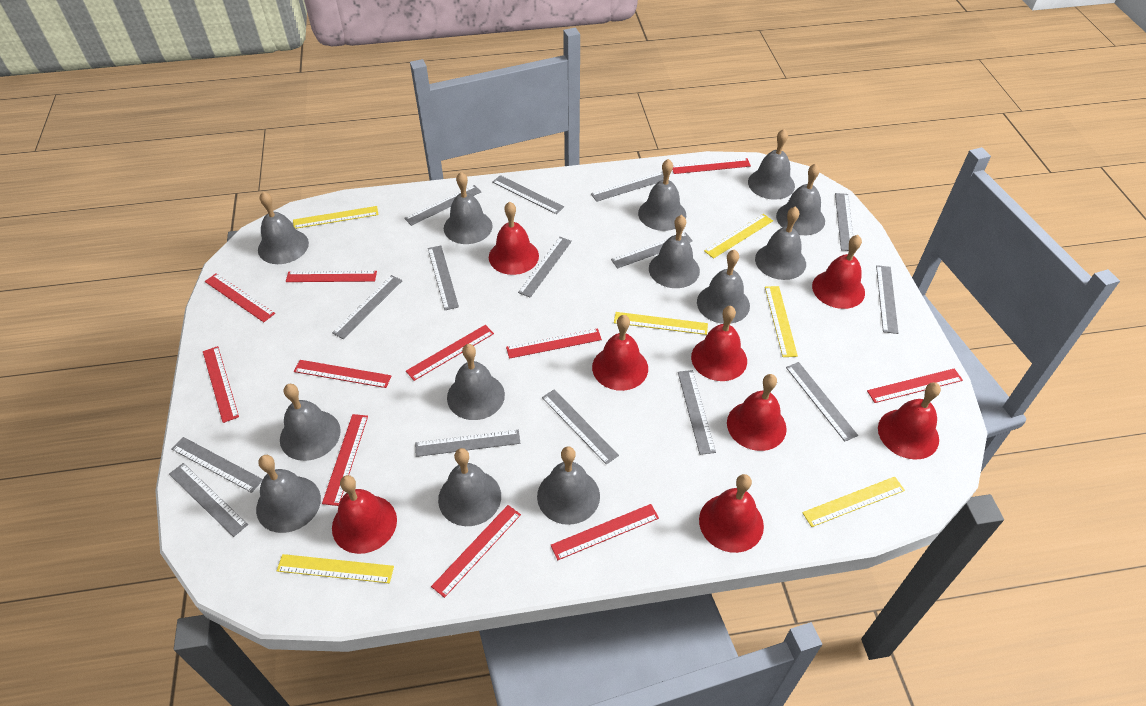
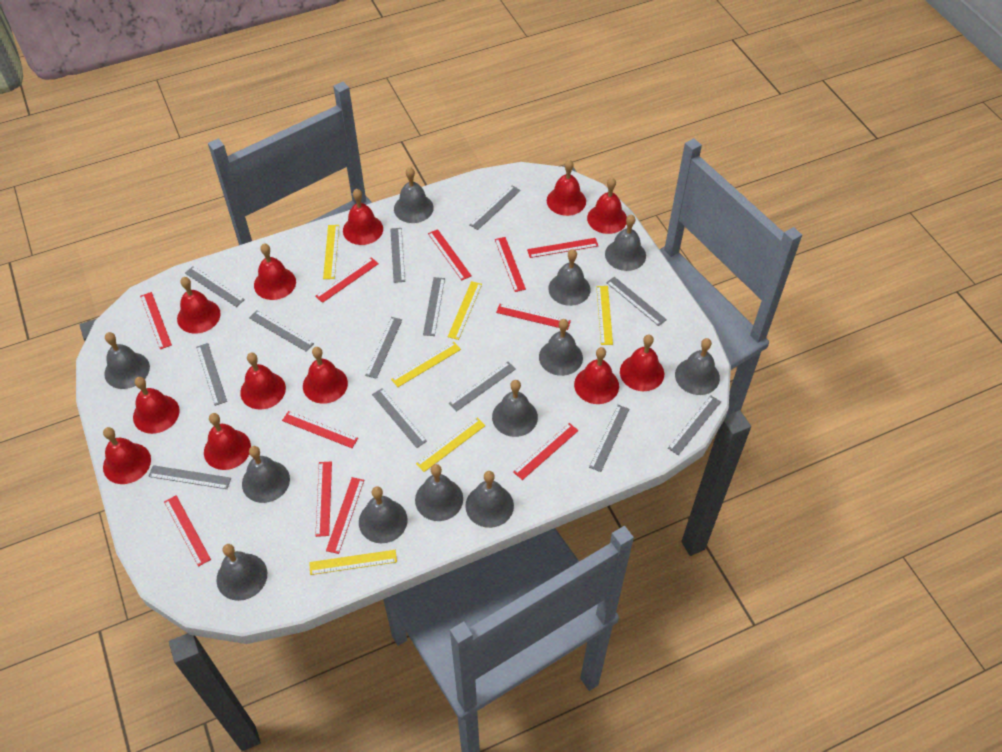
grey bell: [256,455,321,533] [258,192,309,264] [280,384,341,461] [438,448,501,526] [444,172,493,244] [447,344,505,420] [537,446,600,525] [638,159,686,231] [649,215,700,288] [697,249,750,324] [748,129,795,200] [755,207,806,280] [776,164,825,235] = 13 -> [104,332,150,389] [216,544,267,601] [242,446,290,503] [359,486,408,543] [394,167,434,223] [415,464,463,521] [465,471,514,528] [492,380,538,437] [539,319,583,376] [548,249,591,306] [605,214,646,271] [675,338,720,395] = 12
grey ruler: [169,463,248,537] [172,437,263,493] [332,275,403,339] [404,185,481,226] [415,430,520,457] [428,246,459,310] [492,175,564,214] [518,237,572,298] [542,389,619,465] [591,172,664,202] [611,232,693,269] [678,370,716,455] [786,362,858,442] [835,193,853,251] [876,265,898,334] = 15 -> [148,465,231,489] [185,266,245,307] [196,343,227,406] [249,310,314,352] [365,317,402,379] [372,388,427,448] [390,228,405,283] [423,277,445,336] [449,362,516,411] [469,185,521,230] [589,405,629,472] [606,277,667,326] [668,395,721,455] = 13
red bell: [332,475,397,554] [489,202,539,275] [592,315,648,391] [691,306,747,381] [699,474,764,553] [727,374,787,451] [812,235,865,309] [878,382,941,459] = 8 -> [103,427,151,484] [133,377,180,434] [177,277,221,334] [204,413,251,470] [240,353,286,410] [254,243,296,300] [303,347,348,404] [343,189,383,245] [547,159,586,216] [574,347,619,404] [587,178,627,234] [620,335,664,391] = 12

